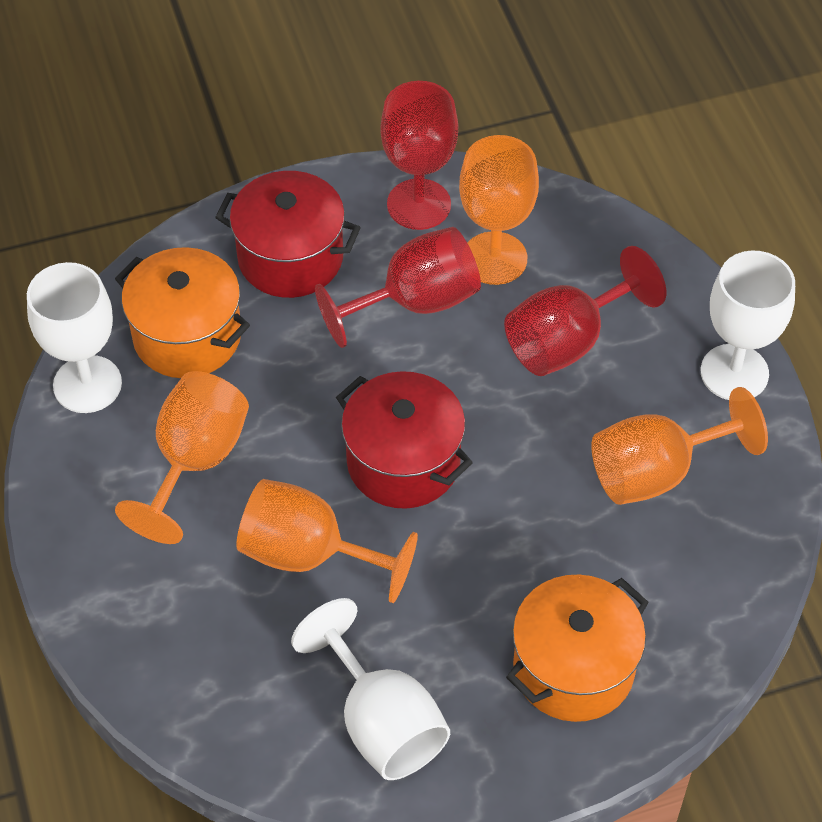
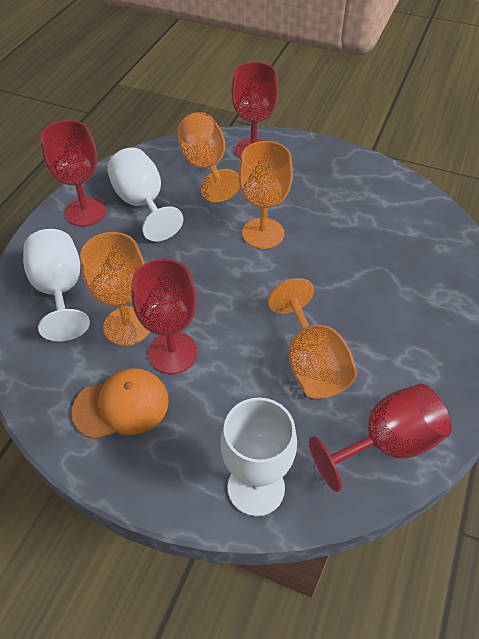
orange cap: none = 0 -> [71,368,169,440] = 1
orange pot: [115,247,250,378] [506,575,649,722] = 2 -> none = 0
red goblet: [315,227,481,348] [380,81,458,230] [504,246,666,376] = 3 -> [40,120,107,226] [132,259,198,374] [231,62,279,159] [309,384,452,492] = 4
red pot: [215,171,361,298] [336,371,473,509] = 2 -> none = 0

